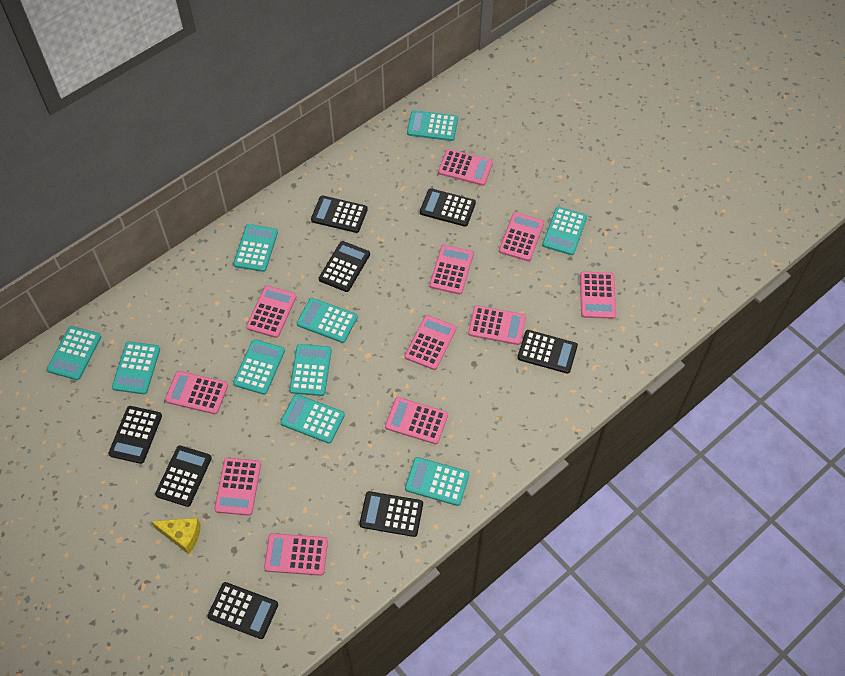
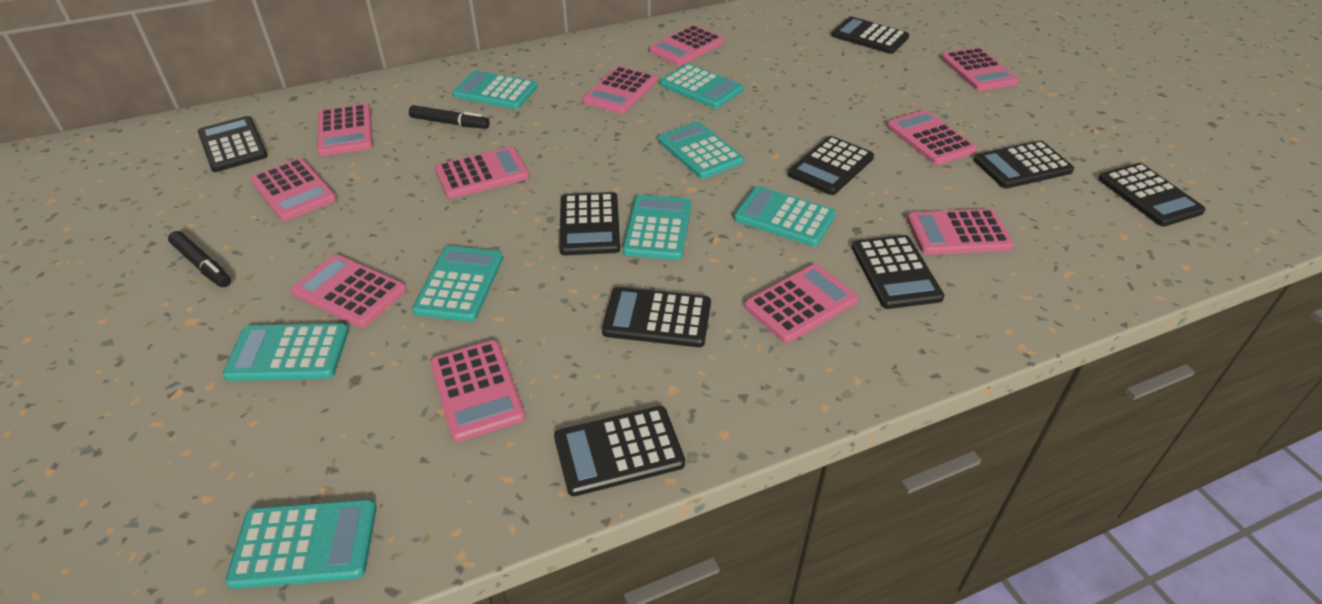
black calculator: [108,406,162,464] [155,445,212,507] [207,582,278,639] [311,195,368,233] [319,241,370,292] [359,491,423,537] [420,188,476,227] [517,330,578,374] = 8 -> [198,116,268,172] [554,406,685,496] [559,192,620,255] [602,287,711,347] [788,136,874,195] [831,16,909,54] [852,235,944,309] [974,141,1074,189] [1098,163,1205,227] = 9
black marker: none = 0 -> [168,231,231,287] [409,105,490,129] = 2
turquoise calculator: [47,326,101,380] [112,342,160,394] [233,224,278,272] [233,339,285,395] [280,394,345,444] [289,344,332,396] [296,298,358,343] [405,457,469,506] [407,110,458,141] [542,207,587,255] = 10 -> [222,323,349,381] [225,499,377,589] [412,246,503,322] [452,70,538,109] [622,195,691,260] [658,122,744,179] [660,64,743,109] [734,186,836,247] = 8
yellow cheese: [151,518,201,554] = 1 -> none = 0

